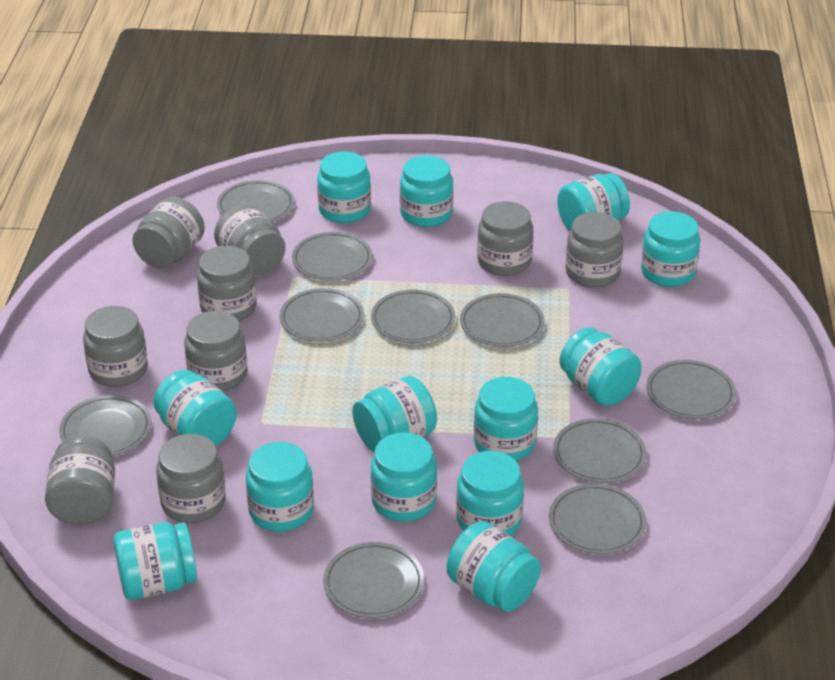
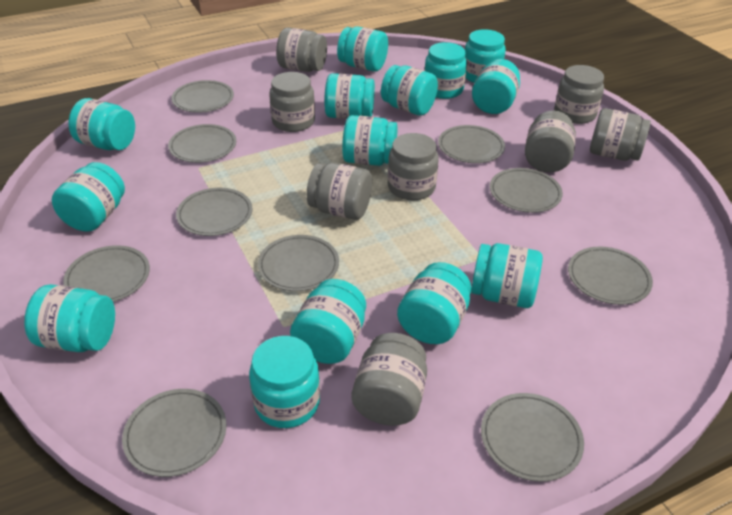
grey jar: [45,436,115,525] [83,306,148,387] [132,197,205,269] [156,434,226,523] [184,311,247,392] [197,246,257,321] [214,204,286,275] [477,201,533,276] [566,212,624,288] = 9 -> [269,72,315,132] [276,27,327,72] [307,162,372,220] [352,333,427,426] [388,133,439,200] [525,110,576,172] [555,65,604,124] [590,108,651,161] = 8
turquoise jar: [113,522,197,600] [154,370,237,446] [246,442,314,532] [317,151,371,223] [352,376,437,452] [371,432,437,522] [400,155,453,227] [447,521,541,612] [456,451,524,536] [474,377,538,461] [557,173,630,231] [559,327,642,406] [641,211,700,287] = 13 -> [24,284,115,352] [52,162,125,232] [68,98,135,150] [249,336,320,428] [290,279,366,364] [324,73,375,119] [337,26,388,72] [342,115,397,166] [381,65,438,116] [397,262,472,344] [424,42,467,99] [465,29,506,83] [471,243,543,308] [472,59,520,114] = 14

